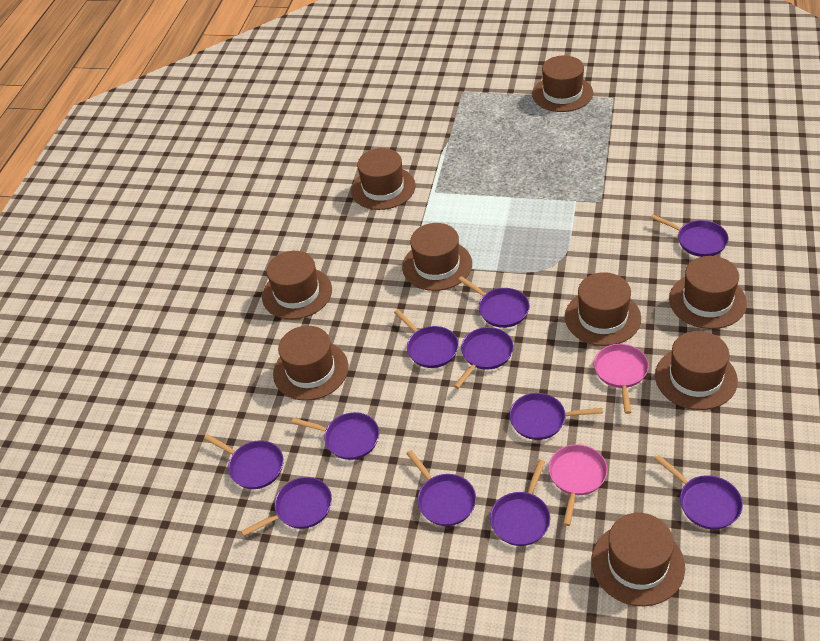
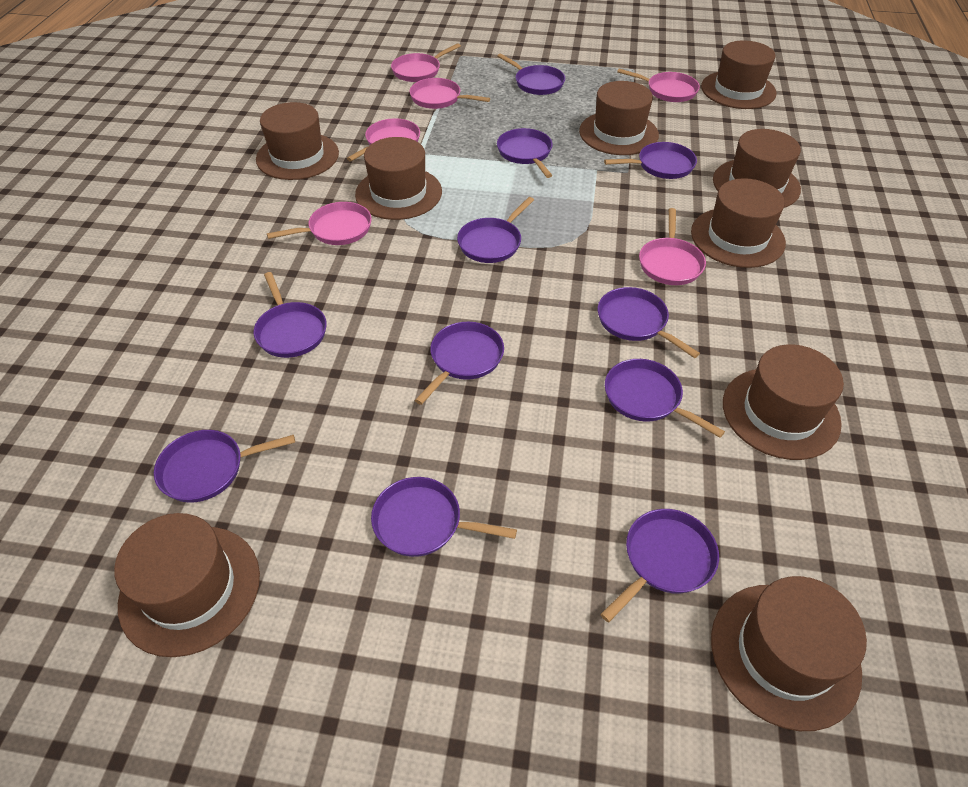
pink pan: [548,444,608,526] [594,344,649,414] = 2 -> [267,202,372,245] [347,118,420,161] [391,43,461,82] [409,78,490,109] [617,69,700,102] [639,208,706,285] = 6

